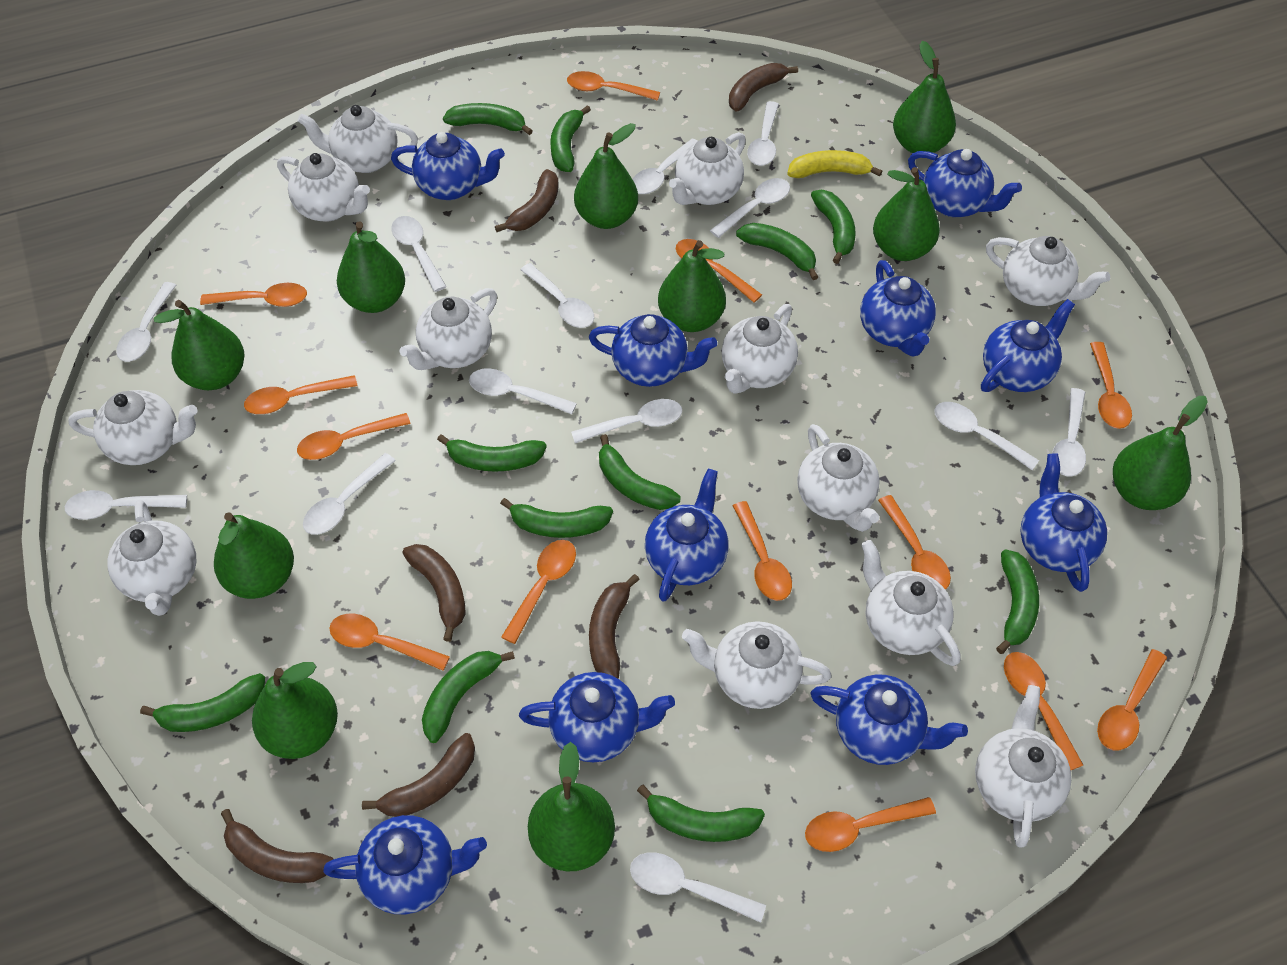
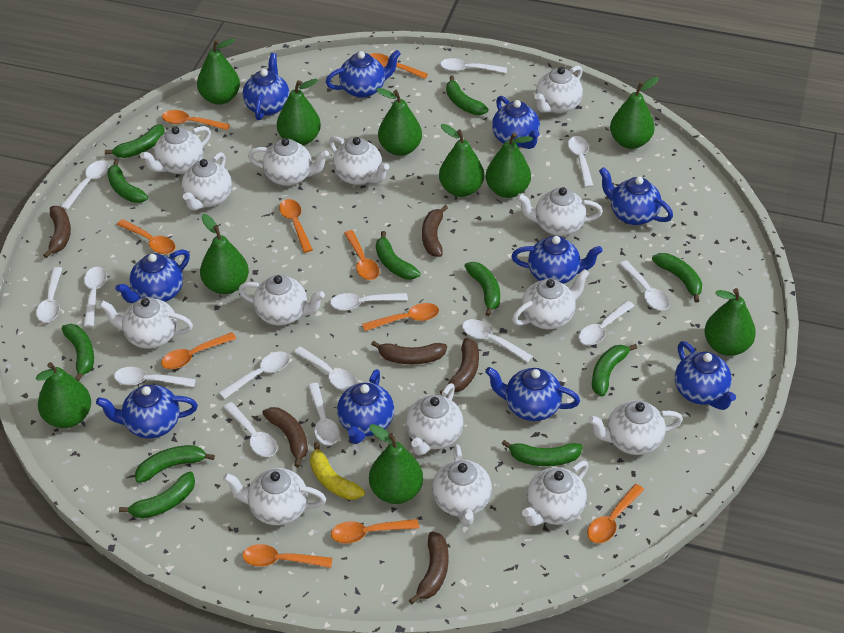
orange spoon: [200,283,307,307] [244,375,358,414] [297,413,411,460] [329,614,450,671] [501,540,576,644] [567,71,660,101] [676,239,762,303] [733,501,792,601] [805,797,936,852] [878,495,951,590] [1004,652,1083,771] [1090,342,1132,429] [1097,649,1167,750] = 13 -> [117,219,176,254] [161,332,236,369] [162,110,230,130] [242,544,332,568] [279,199,313,253] [331,519,419,544] [344,230,379,280] [362,303,439,331] [369,53,428,79] [587,484,644,543] = 10
white spoon: [65,490,187,520] [116,282,176,362] [303,453,396,535] [391,216,447,292] [469,368,577,414] [520,263,594,328] [571,399,682,443] [630,852,766,923] [633,139,698,194] [710,178,790,238] [747,101,779,166] [934,402,1039,470] [1052,388,1086,477] = 13 -> [36,267,62,323] [60,160,109,210] [83,267,107,327] [114,367,196,387] [219,351,290,399] [223,402,277,457] [294,347,357,391] [308,383,339,445] [330,293,408,311] [440,58,507,73] [462,319,533,363] [568,136,593,188] [579,301,635,345] [619,260,670,310] = 14
white teapot: [68,390,198,465] [108,500,196,616] [277,153,370,221] [298,105,418,173] [400,288,497,370] [669,132,746,205] [682,621,832,709] [722,304,798,393] [797,424,880,532] [861,540,961,666] [975,685,1071,848] [986,236,1110,306] = 12 -> [99,297,193,349] [140,126,211,174] [182,152,232,211] [223,468,326,525] [238,275,325,325] [248,138,329,186] [329,136,389,185] [406,383,463,455] [432,444,492,526] [512,269,589,329] [517,187,603,236] [522,461,588,526] [534,66,583,114] [588,400,683,455] = 14

